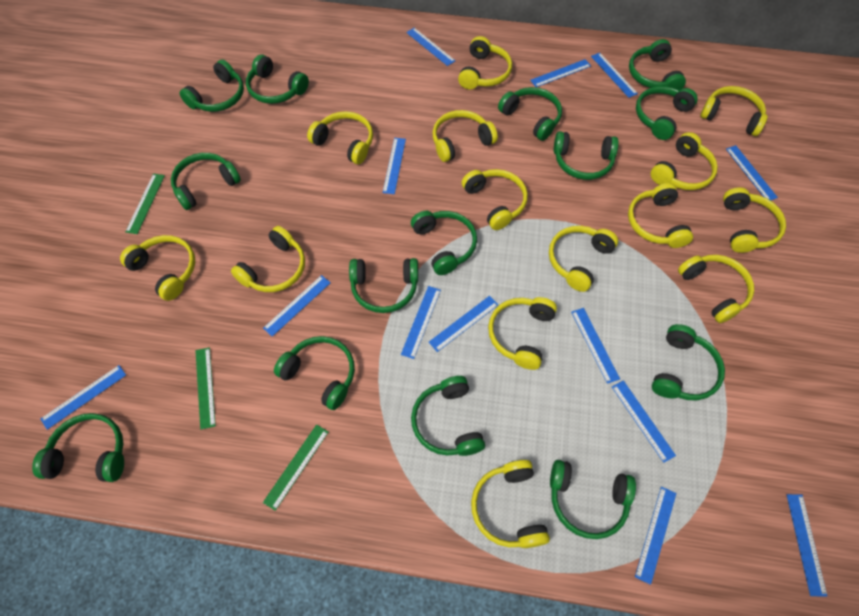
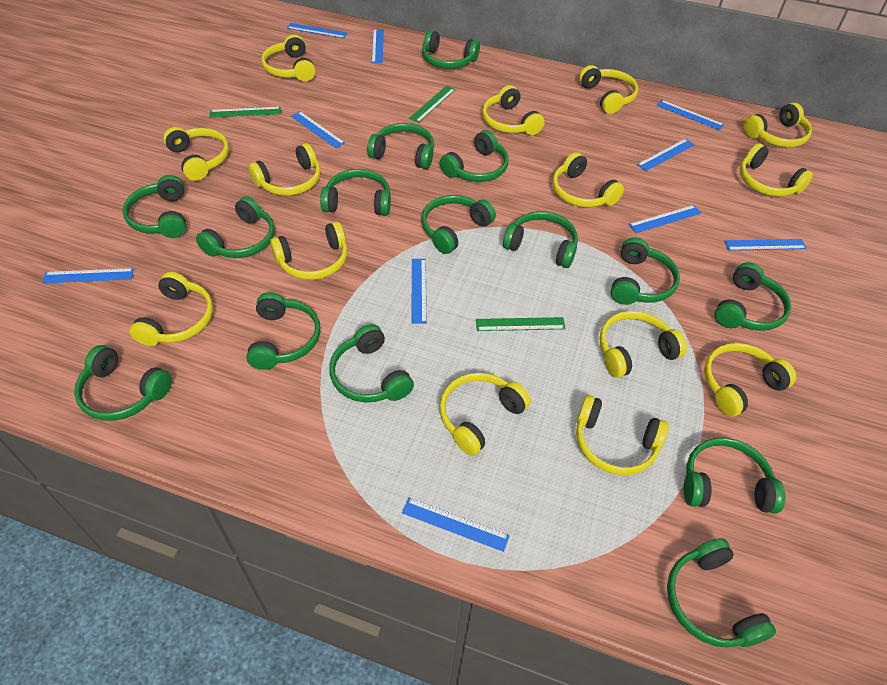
blue ruler: [41,365,126,430] [263,275,331,337] [382,138,406,194] [401,286,441,359] [406,28,455,66] [429,296,498,352] [530,59,591,87] [571,308,620,384] [591,53,638,98] [612,380,676,463] [635,487,677,585] [726,145,778,201] [787,494,827,597] = 13 -> [42,268,134,283] [287,23,348,38] [291,111,345,148] [372,29,384,63] [402,498,510,552] [412,259,427,324] [629,205,701,233] [637,139,695,171] [657,100,724,130] [724,239,807,251] = 10
green headphones: [32,413,124,482] [171,153,241,210] [179,59,244,112] [246,54,309,104] [274,336,355,410] [349,258,418,313] [411,211,477,275] [411,376,485,456] [498,87,562,141] [550,460,636,539] [554,131,619,180] [629,39,686,90] [636,86,698,140] [652,324,725,400] = 14 -> [74,345,172,421] [122,175,186,238] [196,196,275,258] [246,292,321,370] [320,169,391,216] [329,324,414,403] [367,123,434,169] [421,195,496,254] [422,30,480,69] [440,130,509,182] [503,211,578,268] [610,237,680,305] [667,538,776,648] [684,438,785,513] [714,262,791,331] = 15

